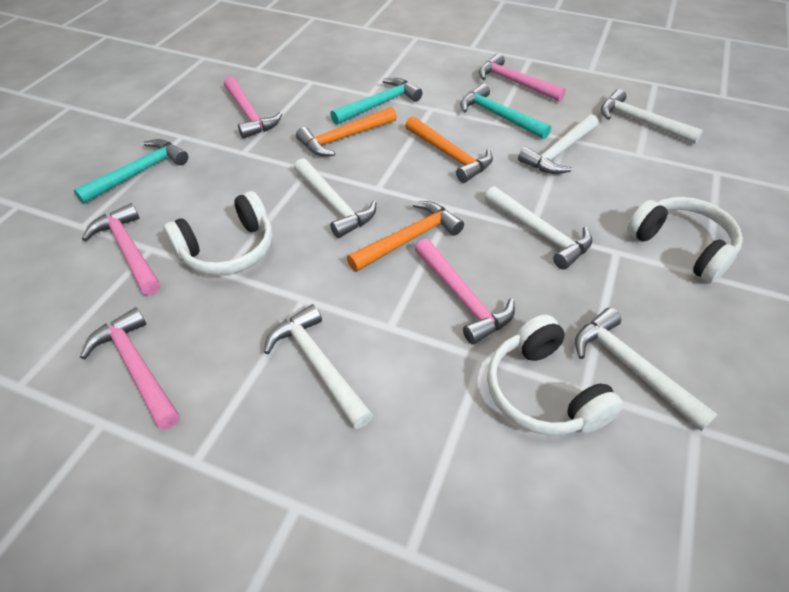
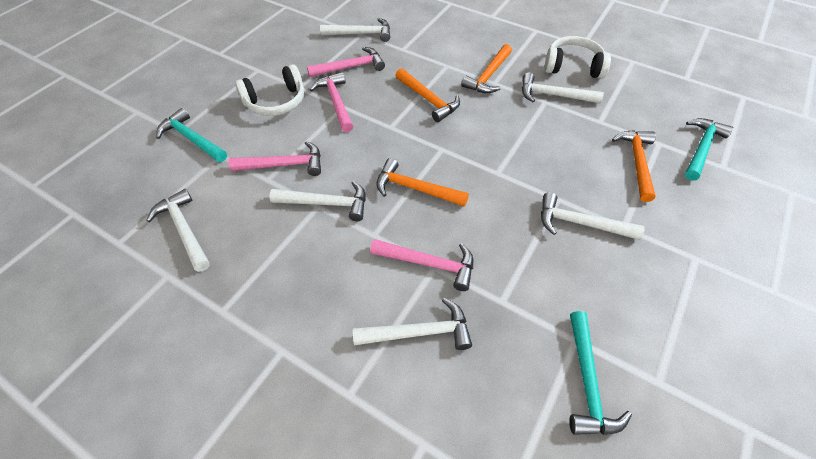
orange hammer: [296,107,397,156] [347,201,464,272] [405,116,493,183] = 3 -> [376,158,469,207] [395,68,460,122] [461,44,512,93] [612,130,656,202] = 4
pink hammer: [80,307,180,430] [82,203,160,295] [224,77,282,139] [415,238,515,345] [478,53,566,102] = 5 -> [228,141,321,176] [307,47,385,77] [310,72,354,132] [370,239,473,291] = 4
white headphones: [163,191,273,275] [487,315,623,436] [627,197,743,283] = 3 -> [235,64,304,116] [545,36,611,79] = 2

